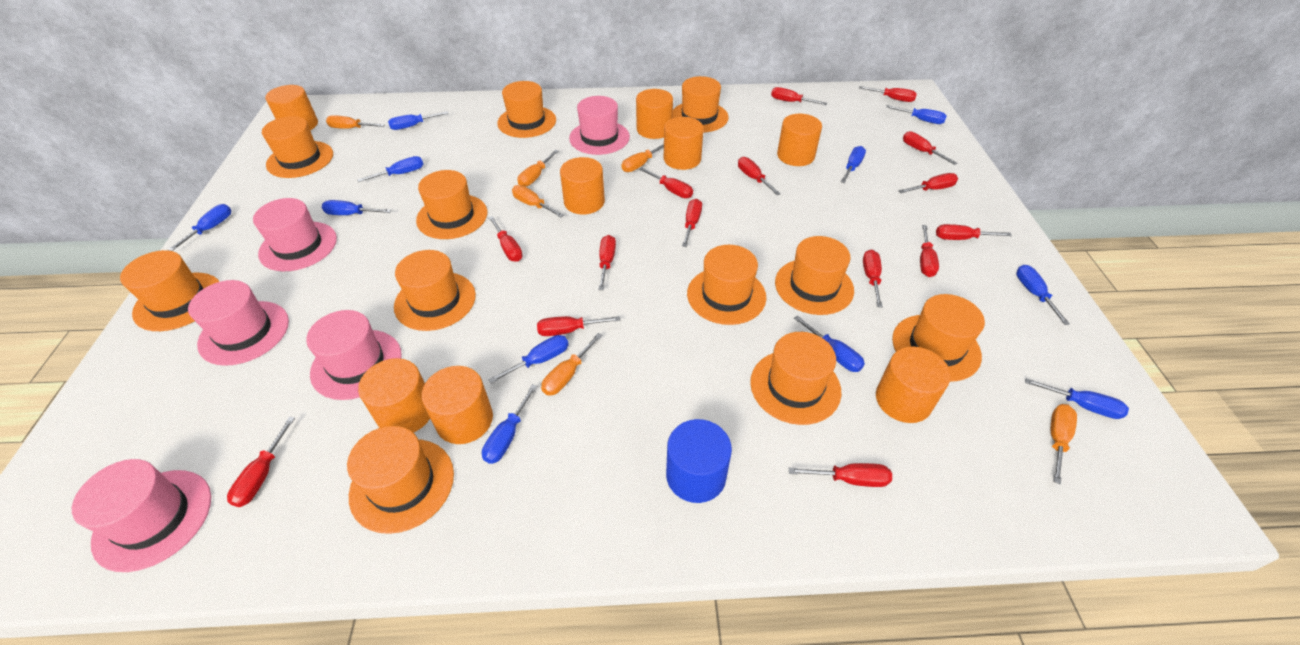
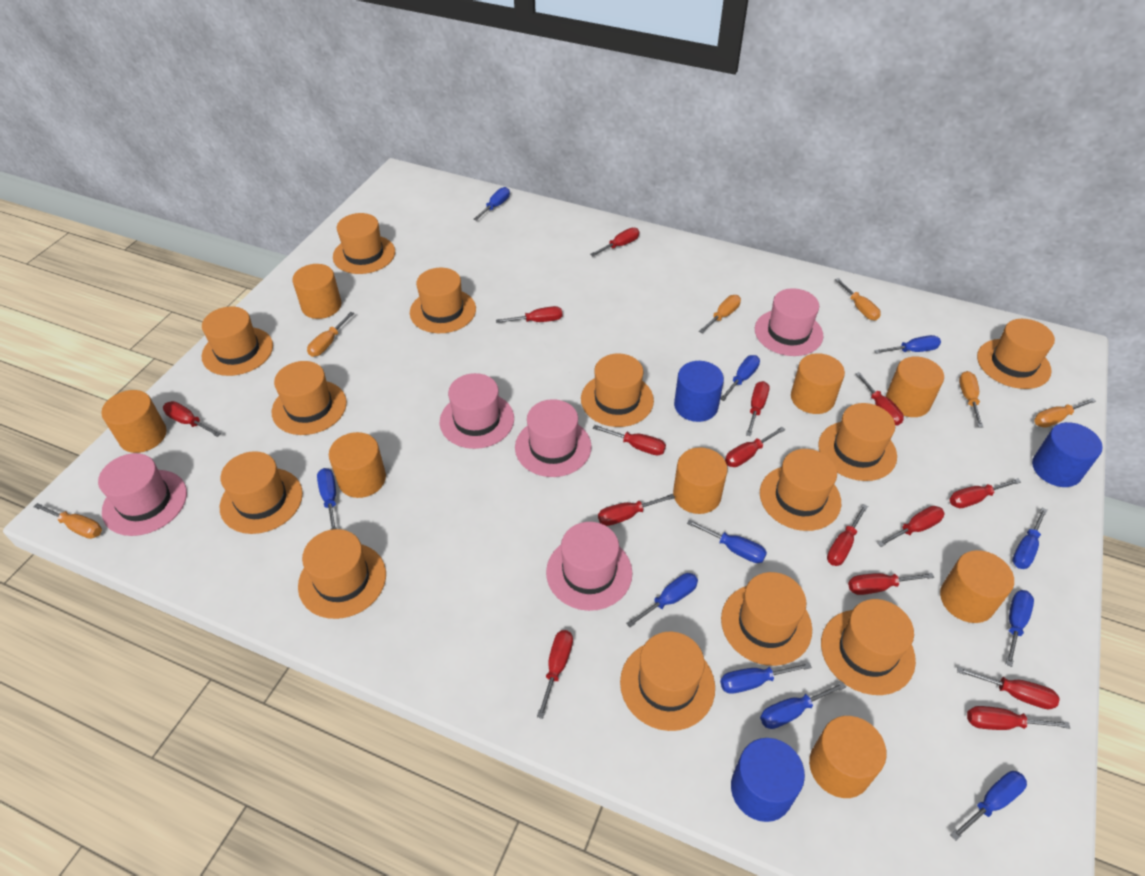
blue cylinder: [666,419,732,503] = 1 -> [674,361,724,422] [731,738,805,822] [1032,422,1103,487] = 3
orange hat: [120,250,220,331] [262,116,333,178] [347,426,454,534] [394,250,476,331] [416,170,487,239] [497,81,556,138] [673,76,729,133] [687,245,766,325] [750,332,842,425] [775,236,854,315] [892,294,985,382] = 11 -> [202,306,273,376] [220,451,303,534] [272,361,347,435] [298,529,386,619] [333,213,395,274] [410,268,476,333] [581,354,654,427] [620,632,715,731] [721,572,812,666] [760,449,841,531] [818,403,897,481] [821,599,916,695] [977,319,1055,389] = 13

